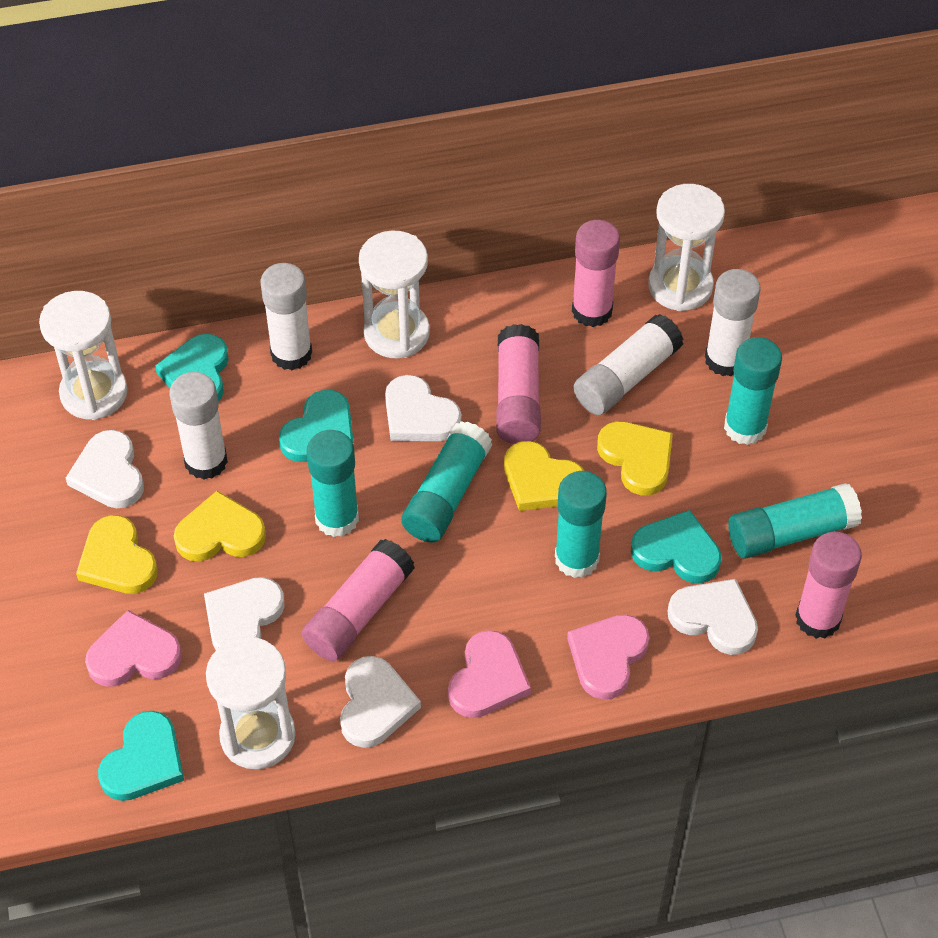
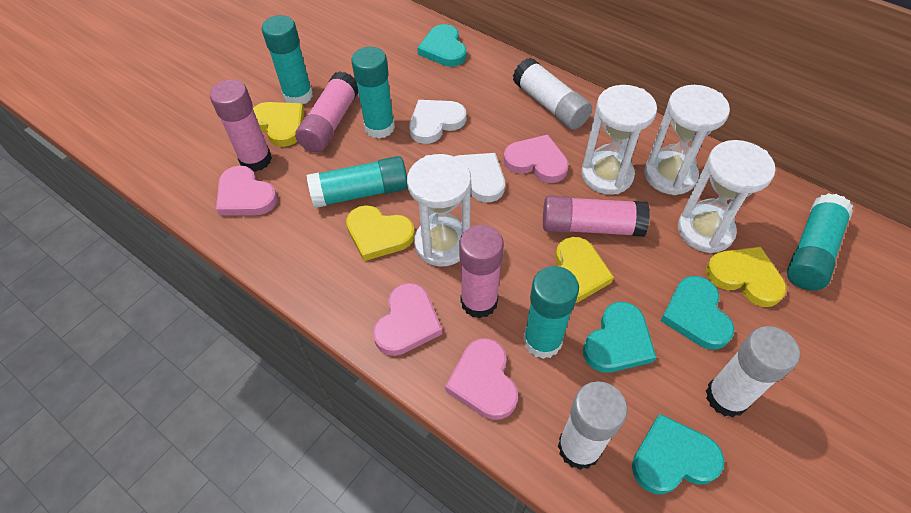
pink heart: [85,610,182,687] [448,630,531,718] [567,615,649,699] = 3 -> [216,166,278,216] [373,283,442,356] [445,338,518,420] [503,134,569,183] = 4
white glue stick: [169,372,228,480] [261,263,312,370] [573,314,683,415] [705,269,761,376] = 4 -> [513,58,592,130] [558,381,628,470] [706,326,800,417] = 3
white heart: [66,430,144,508] [204,577,285,650] [340,656,421,748] [385,375,462,441] [668,579,758,655] = 5 -> [409,100,466,144] [454,153,505,202] = 2

